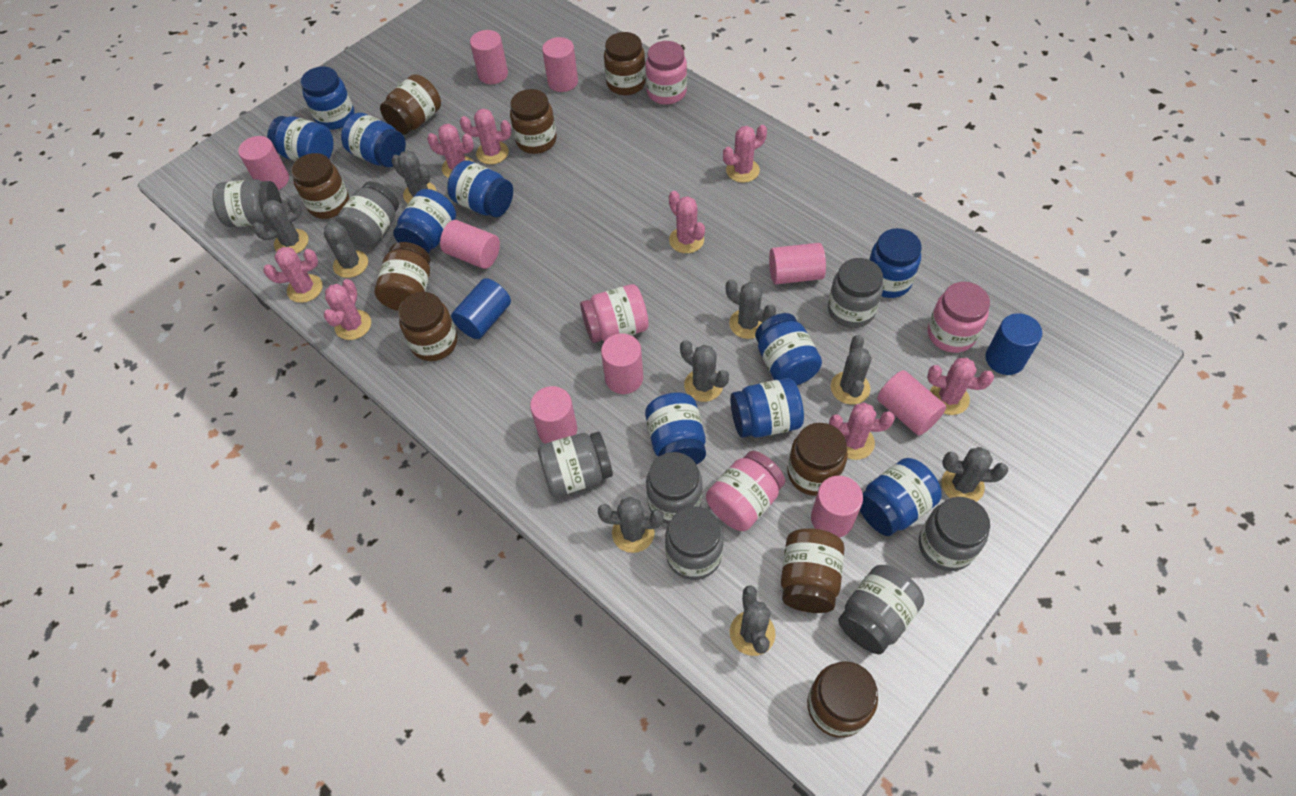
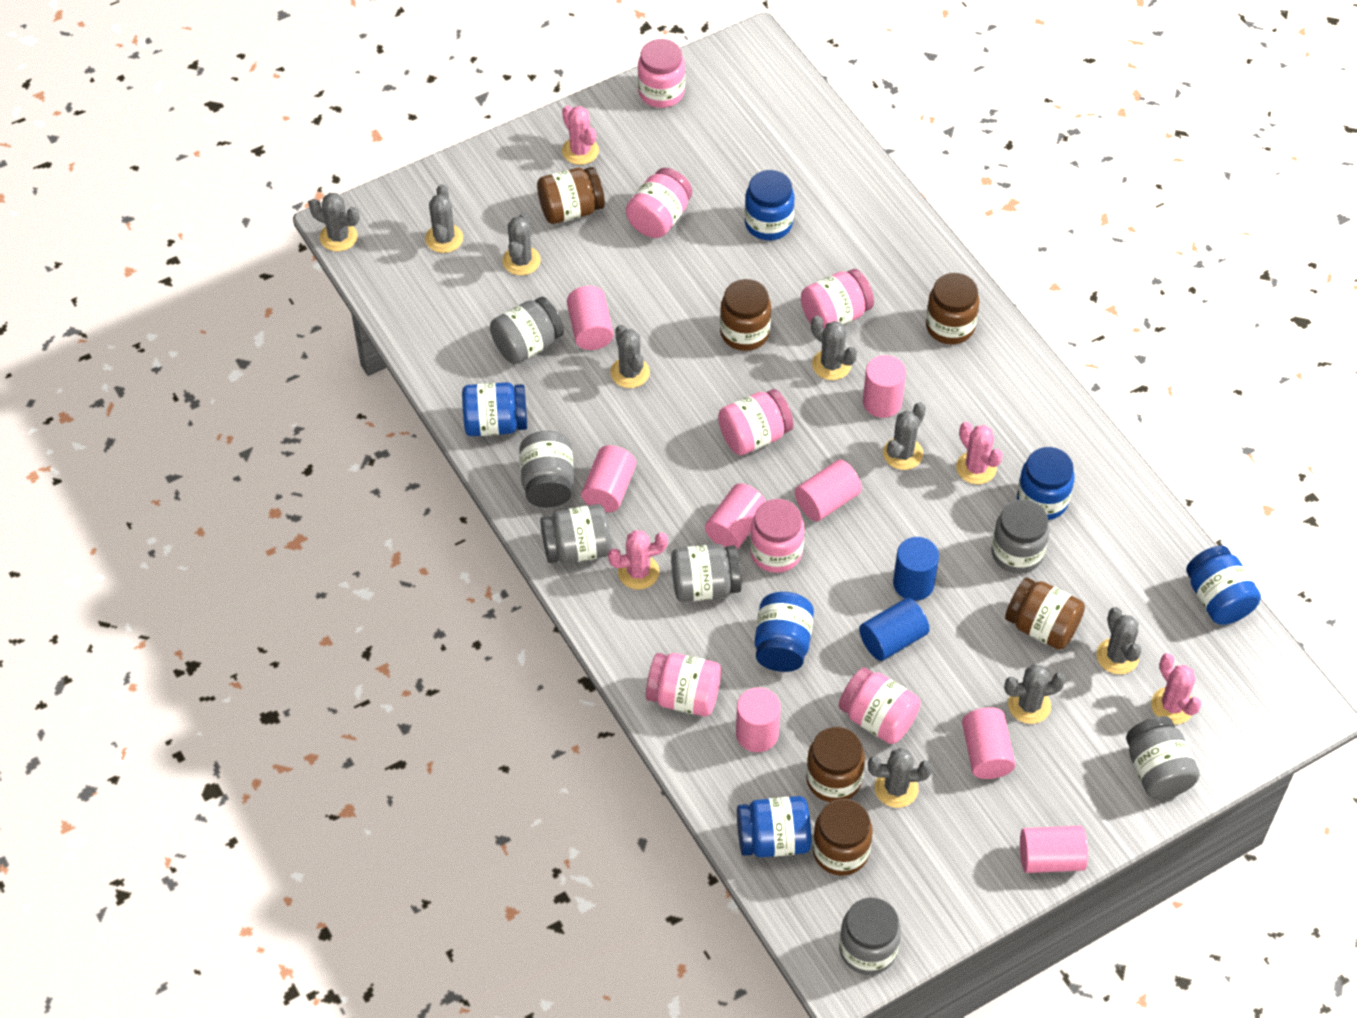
blue jar: [267,116,334,161] [301,66,355,130] [341,113,406,167] [393,189,456,254] [447,160,513,217] [645,392,706,465] [730,378,804,438] [755,313,822,385] [860,458,942,536] [869,228,922,298] = 10 -> [462,382,527,436] [737,796,811,858] [745,170,795,240] [755,592,814,672] [1017,447,1075,520] [1186,545,1261,625] = 6
brown jar: [291,153,350,219] [374,242,430,311] [380,74,441,135] [398,292,457,361] [510,89,557,154] [604,32,646,95] [781,528,844,613] [787,423,848,496] [807,661,878,738] = 9 -> [537,167,605,224] [720,279,771,351] [806,726,865,802] [812,799,873,876] [926,273,980,344] [1005,577,1085,650] = 6
grey jar: [213,179,282,227] [335,181,399,248] [538,432,613,497] [646,452,703,524] [665,506,723,580] [828,258,883,328] [838,565,924,654] [919,497,990,571] = 8 -> [490,297,564,364] [519,431,574,508] [540,504,612,564] [671,544,741,602] [839,897,901,975] [991,499,1050,573] [1126,716,1200,799] = 7
pink cactus: [263,247,323,303] [324,279,371,340] [427,124,474,178] [460,109,511,164] [669,191,705,253] [723,125,767,183] [829,402,895,460] [927,358,994,415] = 8 -> [562,105,599,165] [608,530,668,590] [956,422,1003,484] [1151,653,1201,724] = 4
pink cylinder: [238,136,289,190] [440,220,500,269] [470,30,508,84] [530,386,577,444] [542,37,578,92] [601,333,643,394] [769,243,826,284] [811,476,863,538] [877,370,946,435] = 9 -> [567,286,614,350] [581,445,636,512] [705,483,766,549] [736,687,781,752] [795,459,862,521] [863,355,906,418] [962,707,1015,779] [1020,826,1088,873] = 8
pink jar: [580,284,649,343] [645,41,687,105] [706,451,785,531] [928,282,990,353] = 4 -> [626,168,692,238] [638,39,685,108] [646,653,721,716] [718,389,794,455] [750,499,805,573] [801,269,874,328] [839,667,921,744] = 7

